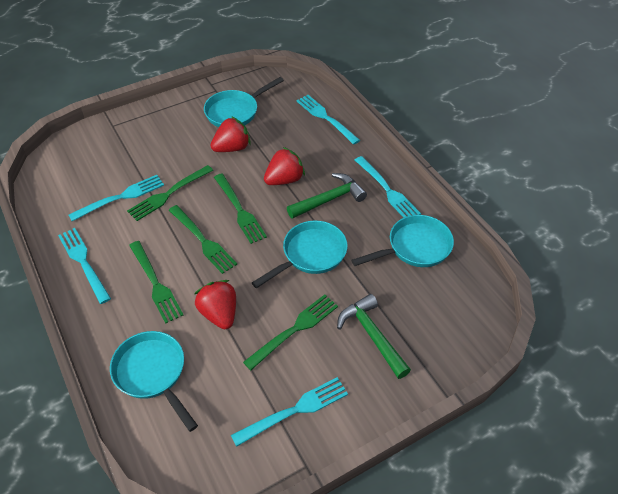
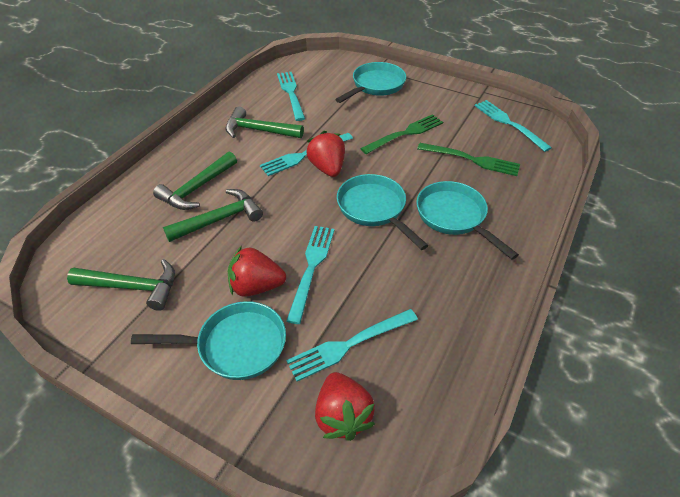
green fork: [127,165,213,221] [129,241,183,324] [169,205,237,274] [214,174,267,244] [243,294,338,370] = 5 -> [360,114,443,154] [417,143,520,176] = 2
green hammer: [287,173,367,219] [337,294,411,379] = 2 -> [67,259,175,311] [153,151,237,210] [163,189,263,242] [226,107,304,138] = 4

